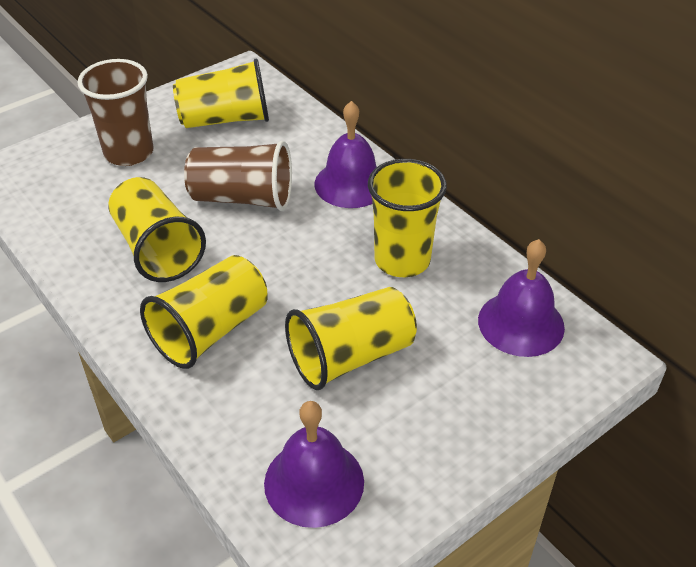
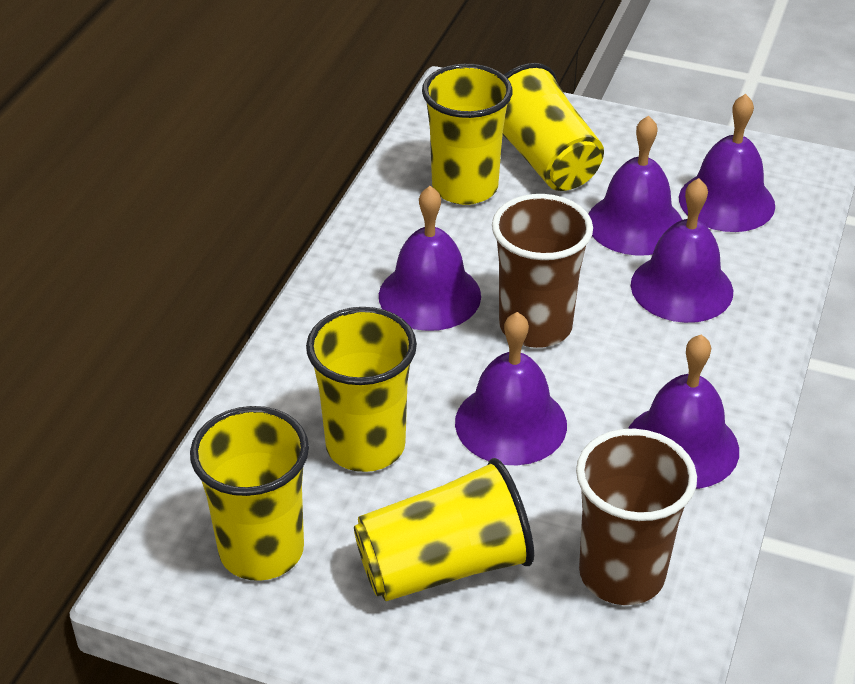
purple bell: [264,401,364,528] [315,101,377,208] [478,239,565,357] = 3 -> [379,186,481,331] [455,312,567,465] [589,115,683,256] [628,335,739,489] [631,178,733,323] [679,94,775,232] = 6

